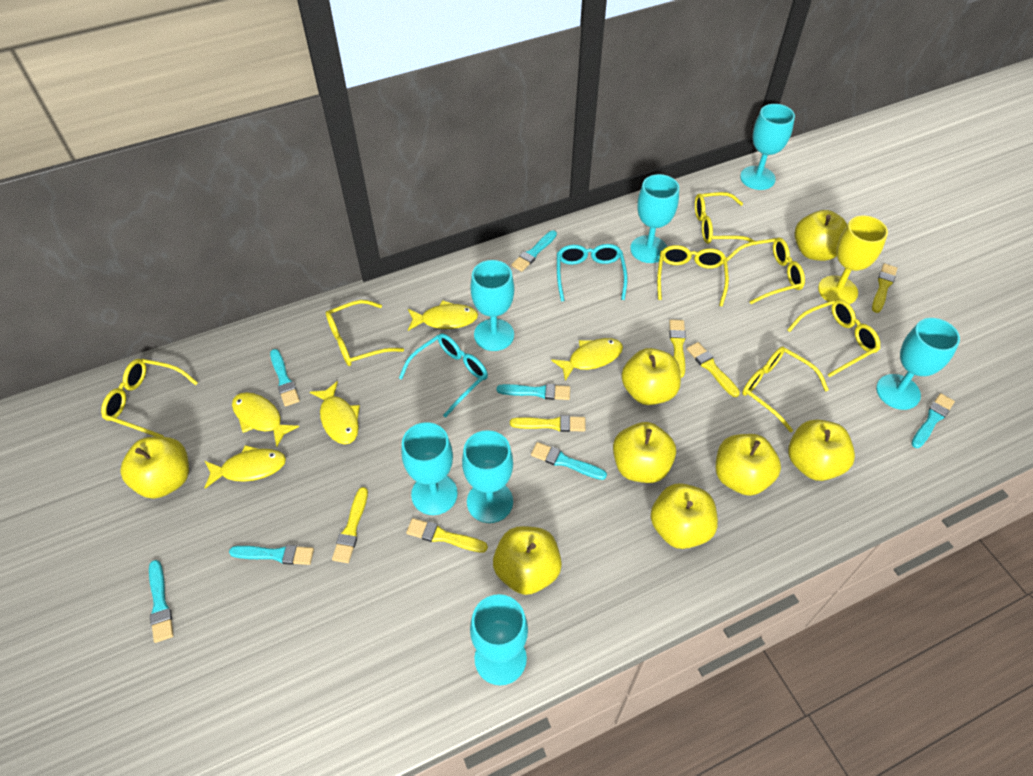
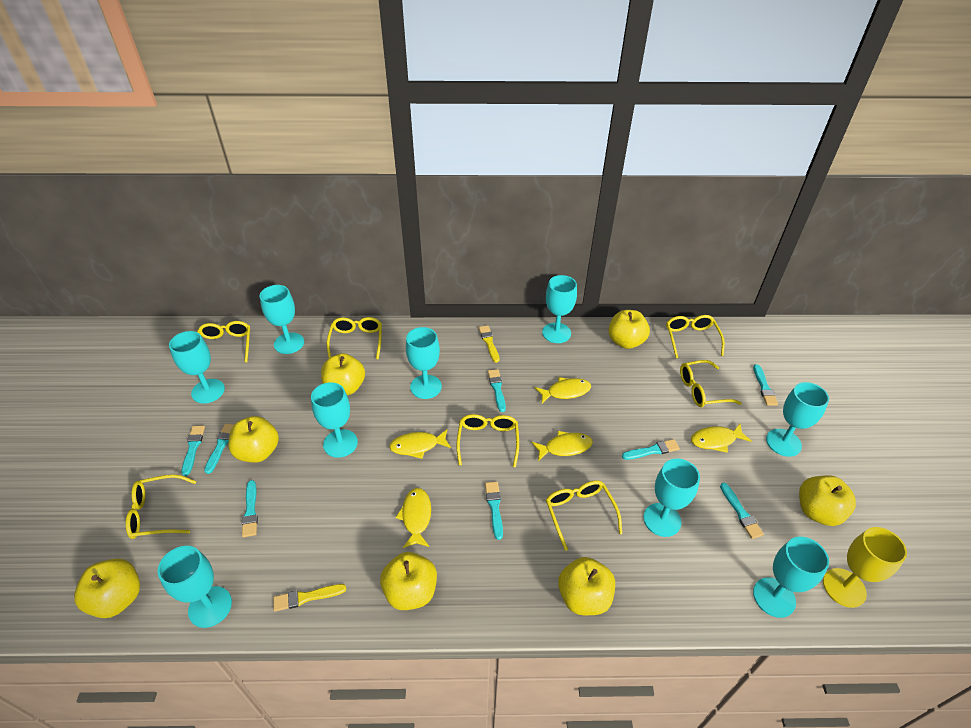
turquoise brush: [149,560,174,643] [229,545,314,565] [270,349,300,407] [497,384,570,400] [511,230,557,272] [531,442,607,480] [911,393,955,448] = 7 -> [181,425,205,476] [204,424,234,474] [242,480,258,537] [485,482,503,540] [488,369,506,412] [622,439,680,460] [720,483,764,539] [753,364,778,405] = 8
turquoise glasses: [399,333,488,418] [557,244,628,302] = 2 -> none = 0
turquoise goblet: [401,422,458,515] [462,430,513,523] [470,260,514,351] [470,594,528,686] [630,174,679,263] [740,104,795,190] [876,318,960,410] = 7 -> [158,546,232,628] [169,331,225,403] [260,285,304,354] [311,382,358,458] [406,327,442,399] [542,275,577,343] [643,459,700,537] [753,537,829,618] [766,382,829,457] = 9
yellow apple: [120,437,189,499] [493,526,562,595] [613,422,676,483] [621,348,681,405] [650,483,718,549] [716,434,781,496] [788,420,855,481] [794,210,847,261] = 8 -> [74,559,140,618] [228,416,279,463] [321,353,365,395] [380,552,437,610] [558,557,615,615] [608,310,650,349] [799,475,856,526] = 7
yellow brush: [332,487,368,563] [406,518,488,553] [510,415,586,432] [669,320,686,378] [687,342,740,397] [872,263,897,313] = 6 -> [273,584,346,612] [479,325,499,363] = 2

